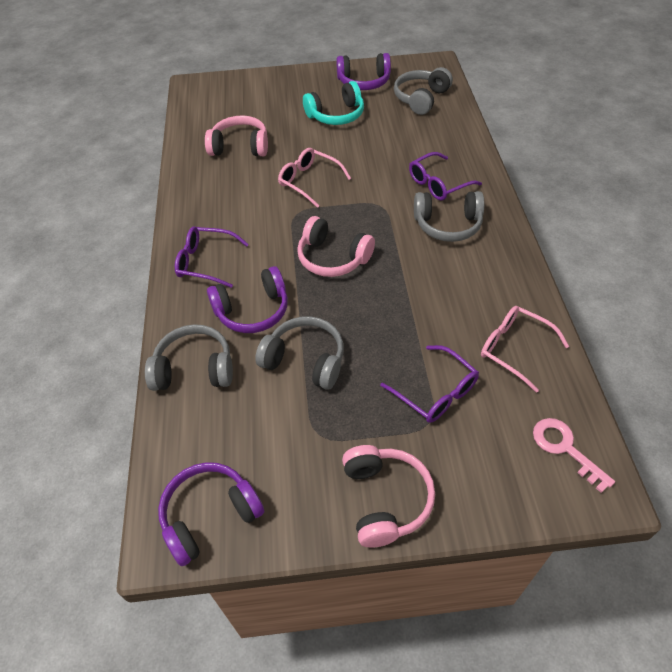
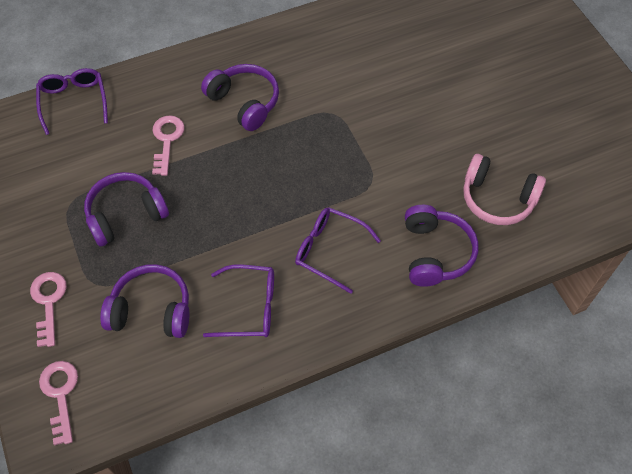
grey headphones: [145,324,233,391] [255,316,344,390] [394,67,453,115] [414,191,484,242] = 4 -> none = 0
pink glasses: [278,148,351,208] [481,306,569,393] = 2 -> none = 0
pink headphones: [205,115,268,156] [297,216,375,277] [342,445,435,548] = 3 -> [463,154,546,225] = 1
pink key: [533,418,615,493] = 1 -> [30,272,67,347] [39,361,78,446] [152,115,185,176] = 3
purple headphones: [158,462,264,566] [207,266,288,333] [336,53,391,90] = 3 -> [84,172,169,247] [100,264,189,338] [201,64,279,131] [405,205,479,287] = 4
turquoise headphones: [303,81,364,125] = 1 -> none = 0

